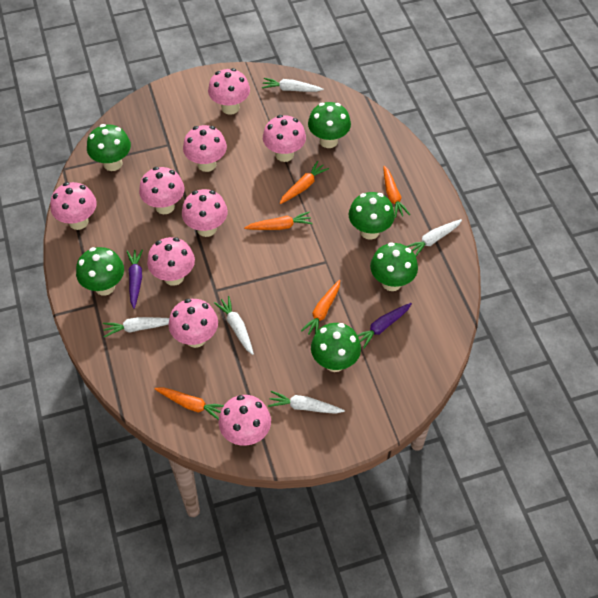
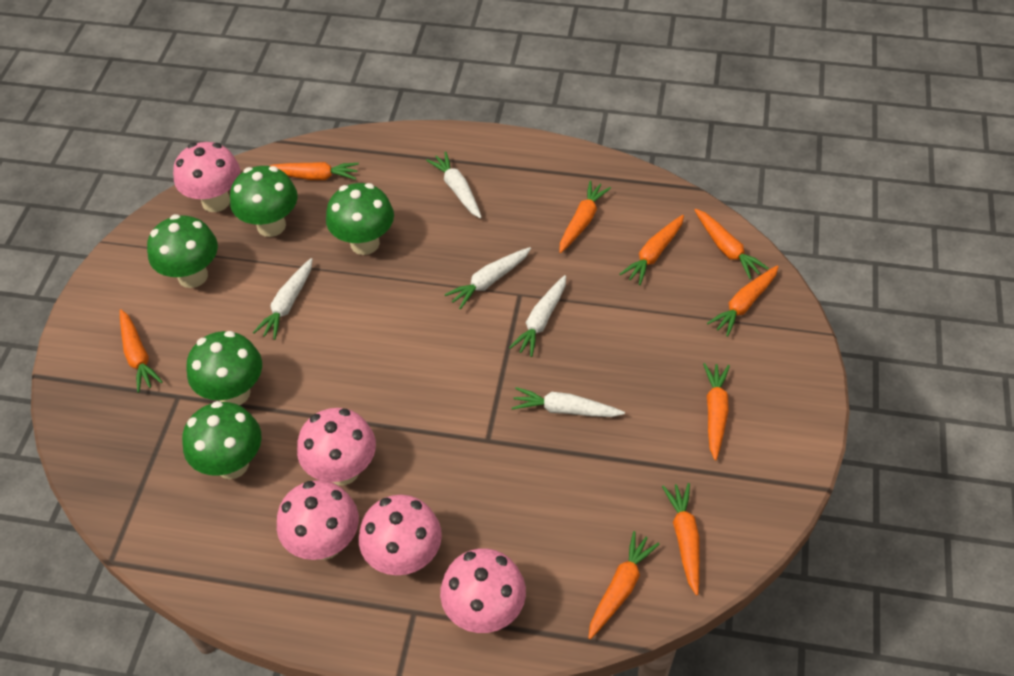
green mushroom: [76,247,124,296] [87,124,131,171] [308,102,351,148] [311,323,361,372] [349,192,395,240] [370,242,418,291] = 6 -> [147,214,218,288] [182,401,262,479] [186,331,262,405] [230,166,298,237] [326,183,394,255] = 5
orange carrot: [154,387,224,420] [244,212,313,230] [280,161,329,204] [301,280,340,335] [383,166,410,218] = 5 -> [120,309,163,393] [270,162,359,180] [559,181,611,253] [588,531,659,639] [620,215,684,285] [662,483,700,596] [695,209,769,279] [703,363,730,460] [707,265,779,337] = 9
pink mushroom: [50,182,97,230] [139,167,185,214] [147,237,195,286] [169,299,218,348] [182,189,228,237] [183,125,227,172] [208,68,250,115] [218,395,271,446] [263,115,306,162] = 9 -> [173,142,240,212] [277,480,359,560] [297,408,376,485] [359,495,442,575] [440,548,526,633] = 5
purple carrot: [127,249,143,309] [357,303,412,349] = 2 -> none = 0

